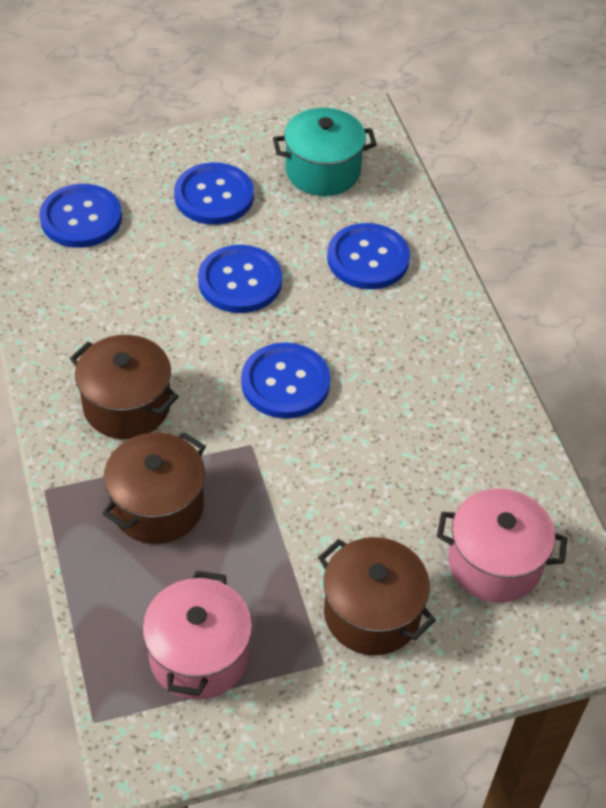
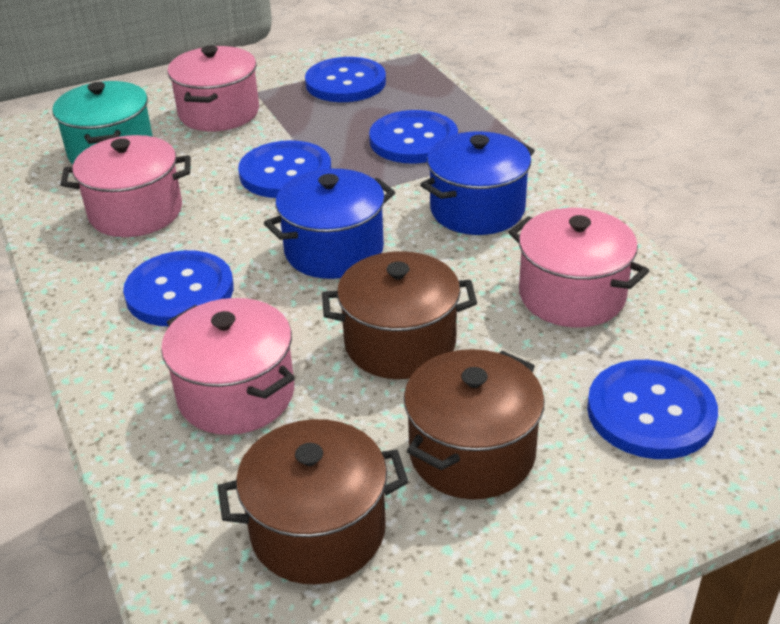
blue pot: none = 0 -> [264,169,395,279] [420,131,535,235] = 2
pink pot: [142,571,252,700] [437,488,567,603] = 2 -> [60,135,191,237] [161,298,295,435] [168,45,259,131] [509,208,649,327] = 4

